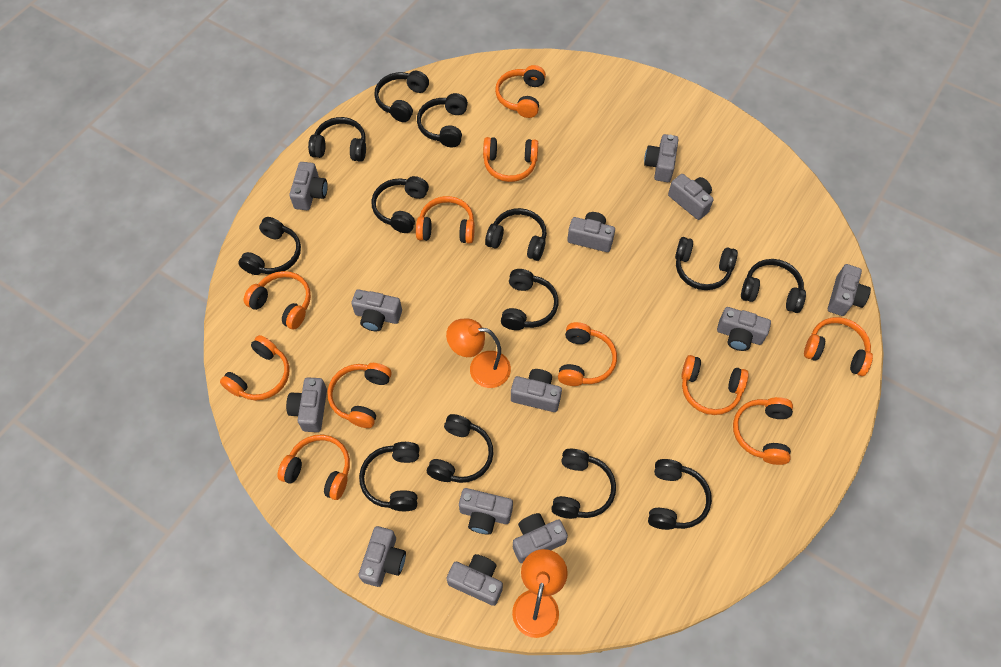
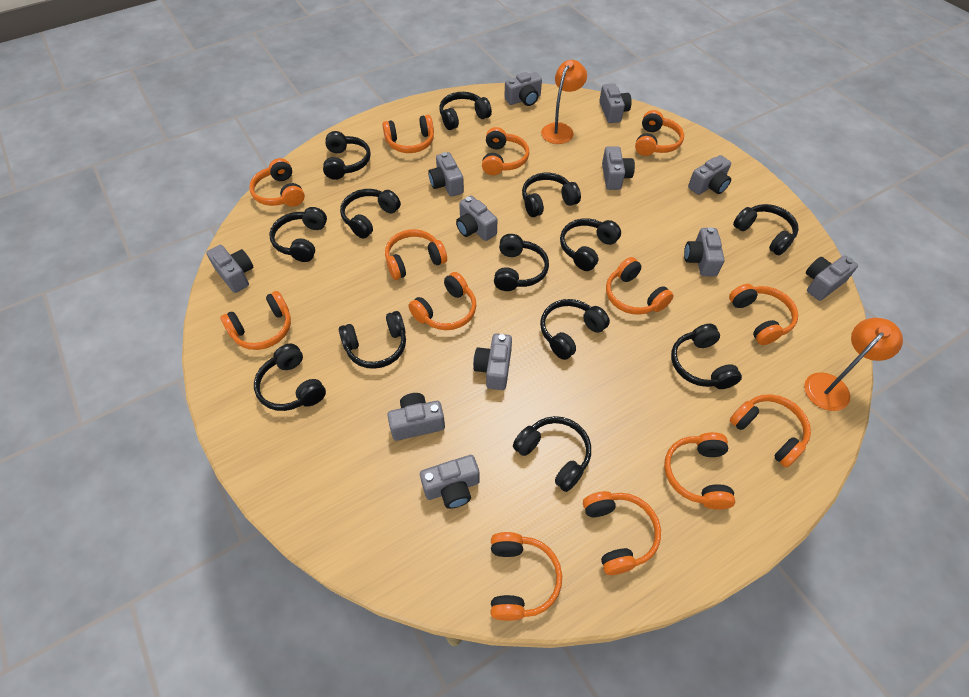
grey camera: [286,378,327,432] [289,162,328,210] [351,289,402,331] [359,526,406,587] [447,554,503,606] [459,488,513,535] [511,369,562,412] [513,513,568,563] [567,212,615,252] [644,134,679,182] [668,174,713,220] [717,307,771,351] [828,264,871,316] = 13 -> [206,245,253,293] [387,393,445,441] [420,455,480,509] [428,152,464,197] [456,196,497,241] [473,333,512,390] [504,72,542,106] [599,83,632,123] [602,146,635,190] [684,227,725,277] [688,155,731,195] [806,255,858,301] = 12
orange headphones: [220,335,289,401] [244,271,311,329] [277,434,350,500] [327,363,392,428] [416,196,475,244] [483,137,538,182] [495,65,546,118] [558,322,617,386] [681,355,749,415] [733,397,793,465] [804,317,873,376] = 11 -> [220,291,291,350] [249,158,305,207] [382,115,434,153] [385,229,447,280] [408,272,477,330] [482,127,529,175] [491,532,562,621] [583,491,661,575] [606,257,674,315] [635,110,684,156] [664,432,735,510] [729,284,798,345] [730,394,811,467] = 13

